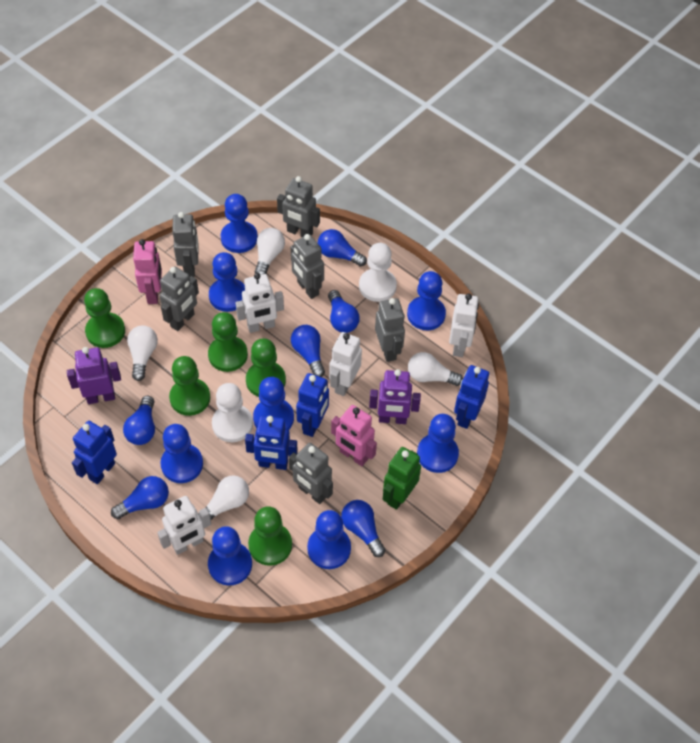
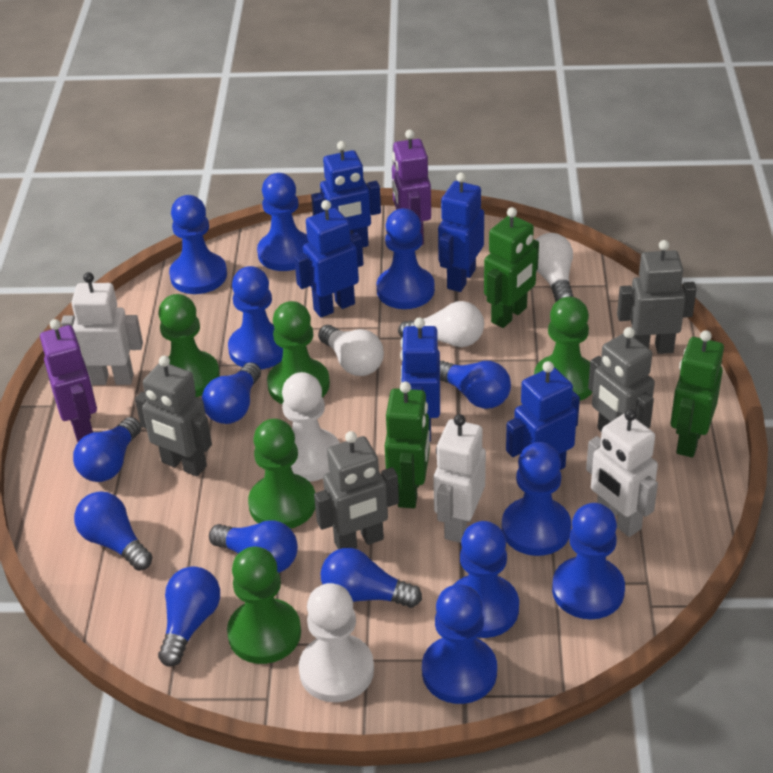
blue light bulb: [111,476,169,519] [123,396,155,445] [291,325,325,377] [318,229,367,267] [328,290,360,333] [341,500,385,557] = 6 -> [73,417,141,482] [74,492,153,571] [158,566,220,667] [202,362,261,424] [209,520,298,573] [321,548,422,608] [440,361,511,409] = 7
blue robot: [72,421,117,484] [245,416,298,470] [296,373,329,437] [454,365,489,429] = 4 -> [294,200,363,317] [311,141,381,247] [400,317,440,441] [438,172,484,292] [506,361,580,470] = 5
green robot: [383,447,421,510] = 1 -> [385,381,430,508] [484,207,539,328] [671,330,724,457] = 3
grey robot: [160,266,199,331] [172,212,199,277] [277,176,320,237] [289,443,333,504] [291,234,324,299] [375,298,405,362] = 6 -> [135,356,212,477] [314,431,399,549] [588,327,655,432] [617,240,697,354] = 4
pink robot: [133,239,162,304] [331,405,377,466] = 2 -> none = 0
white light bulb: [127,325,158,381] [198,475,249,520] [255,228,285,275] [408,352,463,386] = 4 -> [318,325,384,376] [398,301,484,347] [535,233,574,302] = 3
white robot: [157,496,211,555] [236,273,284,333] [329,332,362,396] [449,293,479,357] = 4 -> [61,272,143,385] [433,414,486,543] [586,409,658,537] = 3

